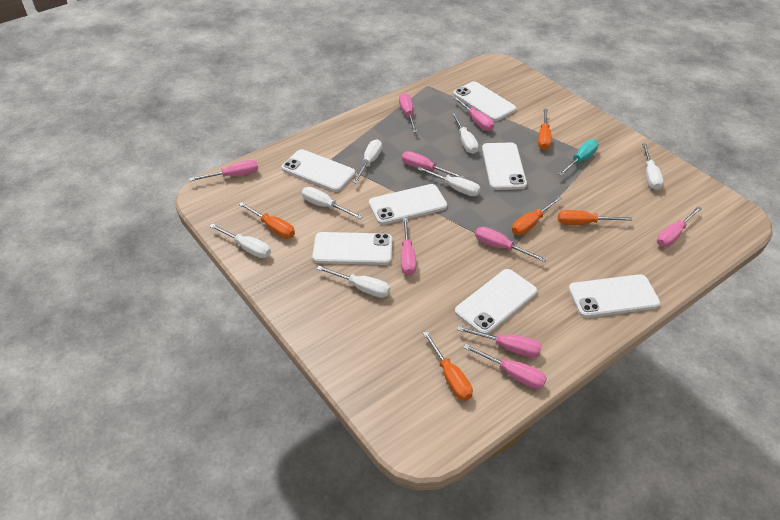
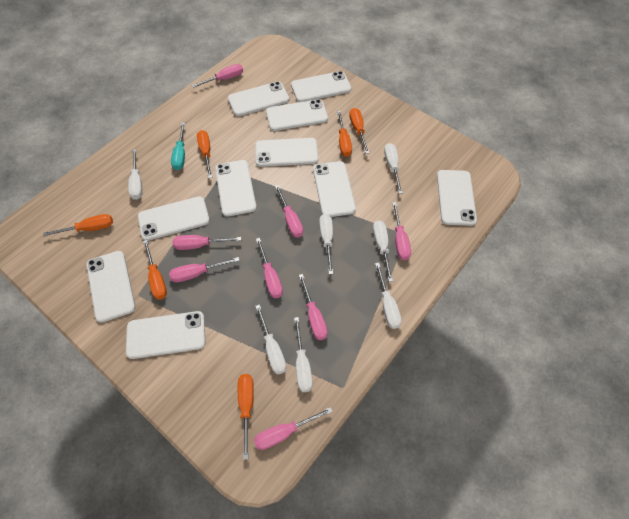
orange screwdriver: [239,202,295,239] [423,331,473,401] [512,196,562,235] [538,109,551,150] [558,210,632,225] = 5 -> [43,214,113,236] [143,240,167,300] [197,130,212,178] [238,374,254,460] [337,111,352,157] [349,108,369,154] = 6
pink screwdriver: [189,160,258,181] [399,93,417,133] [401,218,416,275] [402,151,464,178] [453,96,494,131] [457,326,542,358] [463,344,547,389] [475,227,547,262] [657,207,702,247] = 9 -> [169,257,240,282] [172,235,241,250] [192,64,243,88] [254,407,333,450] [256,238,283,298] [275,185,303,238] [299,274,328,340] [392,202,411,260] = 8
white phone: [282,149,355,192] [312,232,392,265] [369,184,447,225] [453,82,516,121] [455,269,537,334] [482,143,527,190] [569,274,660,318] = 7 -> [86,251,135,323] [126,311,205,359] [138,196,210,241] [215,160,257,217] [228,81,289,116] [255,138,318,167] [266,99,328,131] [291,71,351,102] [313,161,356,217] [437,170,477,226] = 10

